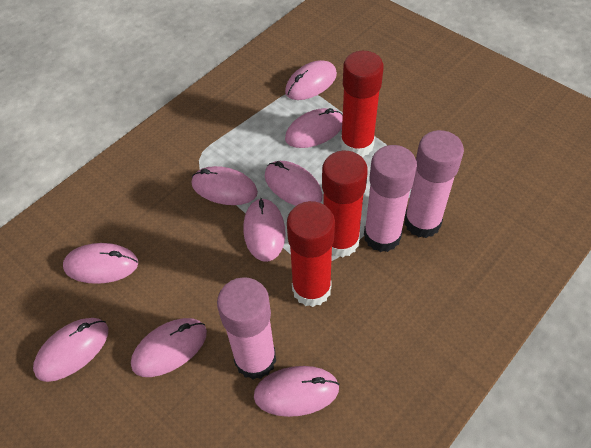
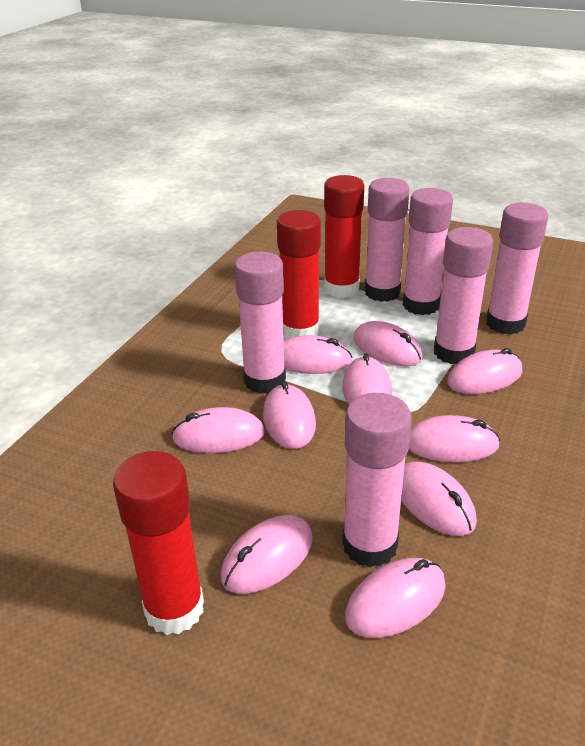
pink glue stick: [217,277,276,380] [364,145,417,252] [404,130,464,238] = 3 -> [234,251,286,394] [342,393,412,568] [365,178,409,302] [403,188,453,315] [434,227,493,364] [486,203,549,334] = 6
pink mouse: [33,318,108,382] [63,243,138,284] [131,318,207,377] [192,166,258,205] [243,198,286,262] [254,366,340,417] [265,161,323,206] [285,60,337,100] [285,108,343,148] = 9 -> [171,407,265,453] [221,515,313,594] [263,381,316,449] [284,335,352,374] [343,353,392,405] [345,558,446,638] [353,321,423,366] [401,462,477,536] [409,415,500,462] [447,348,522,394] = 10

